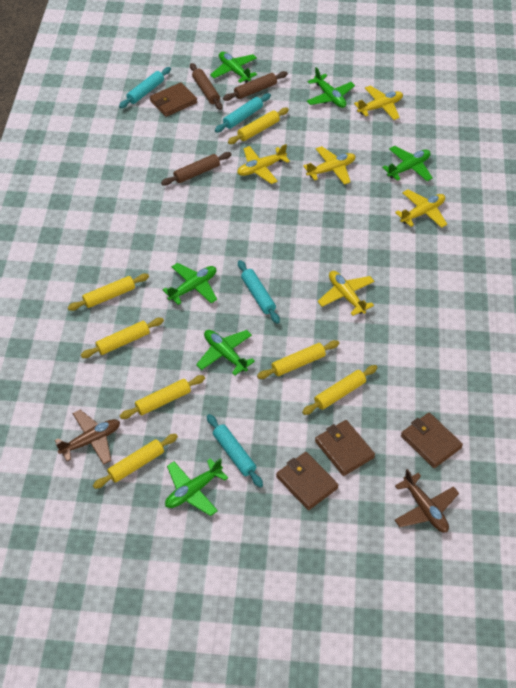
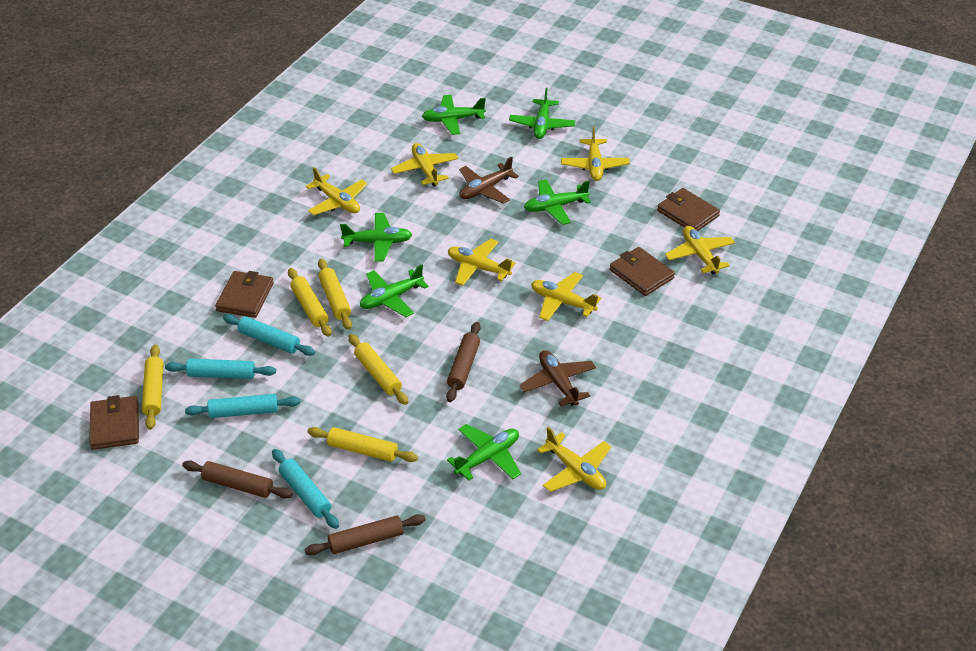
yellow plane: [237,144,290,184] [303,146,355,185] [318,271,374,316] [354,86,403,120] [395,189,447,228] = 5 -> [306,167,368,215] [391,143,459,187] [448,239,516,286] [531,272,601,321] [537,427,611,492] [561,126,630,181] [665,226,735,274] = 7
yellow rolling pin: [68,273,149,311] [81,318,164,358] [93,434,178,489] [120,375,205,419] [228,108,289,144] [257,340,339,379] [302,365,377,415] = 7 -> [142,345,164,430] [288,268,332,337] [308,427,418,462] [318,259,352,330] [348,334,408,405] = 5

